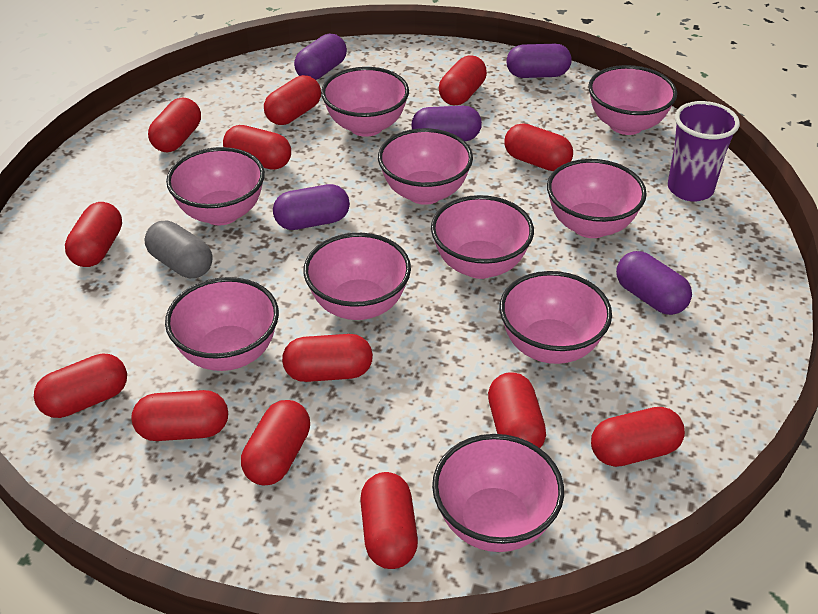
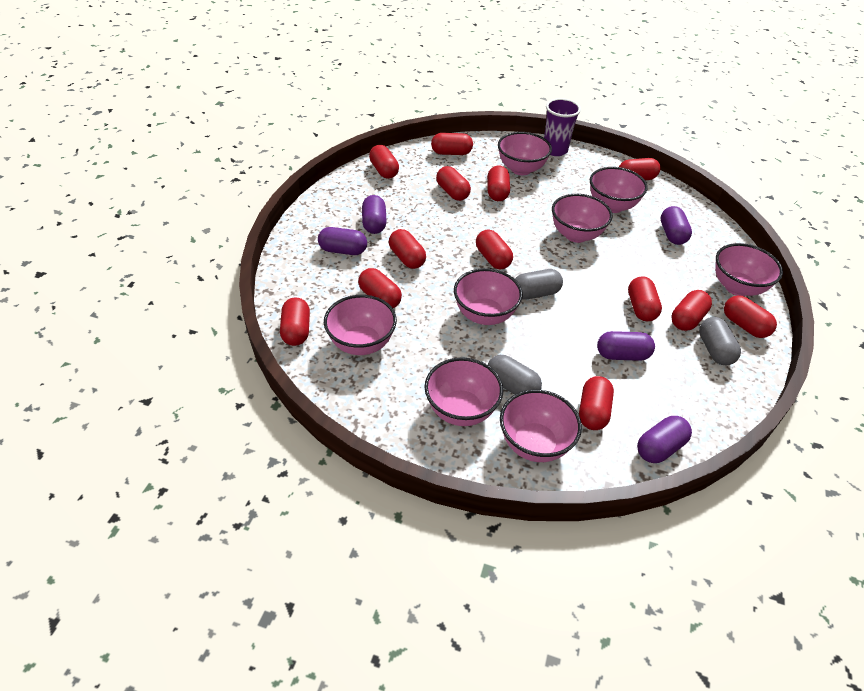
grey capsule: [145,220,212,278] = 1 -> [488,355,542,395] [515,269,563,300] [699,317,741,365] = 3
pink bowl: [165,277,279,371] [166,147,265,225] [303,233,411,320] [321,67,409,137] [378,128,473,205] [431,195,534,279] [432,434,564,552] [500,271,612,364] [547,159,647,238] [588,65,677,135] = 10 -> [324,295,397,355] [424,357,503,426] [454,268,523,325] [498,132,552,175] [500,389,582,462] [552,194,613,243] [590,167,648,213] [715,243,783,296] = 8

